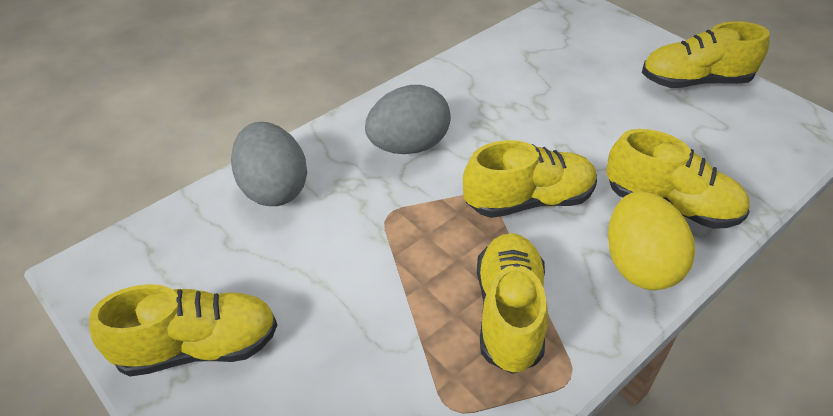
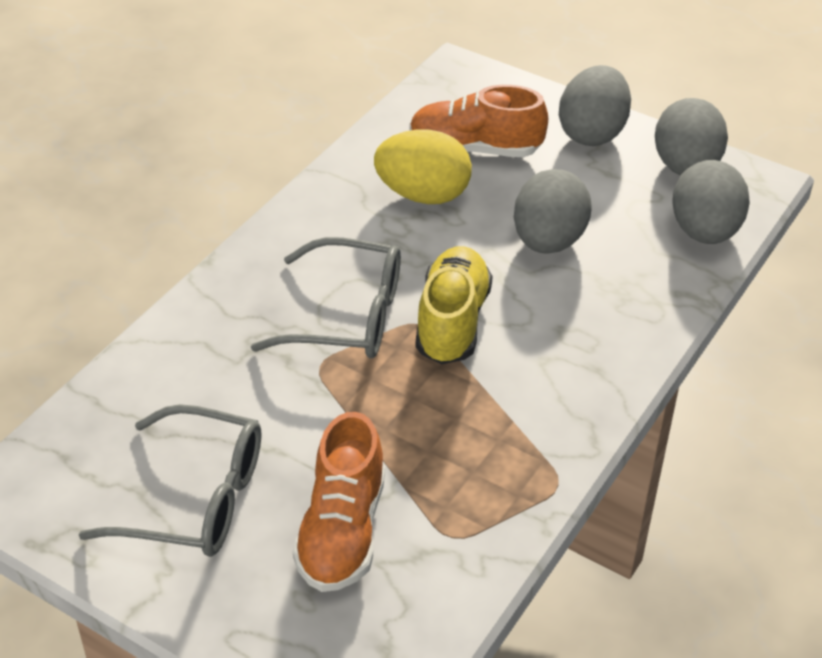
grey egg: [231,122,307,206] [365,85,451,154] = 2 -> [514,169,592,254] [559,65,631,146] [655,98,728,175] [673,160,750,244] = 4
grey glasses: none = 0 -> [79,404,261,557] [251,237,401,358] = 2
orange shoe: none = 0 -> [293,412,385,592] [409,85,548,157] = 2
yellow shoe: [89,284,277,377] [463,140,597,218] [477,233,548,374] [606,129,750,229] [642,21,770,88] = 5 -> [416,246,493,364] = 1

